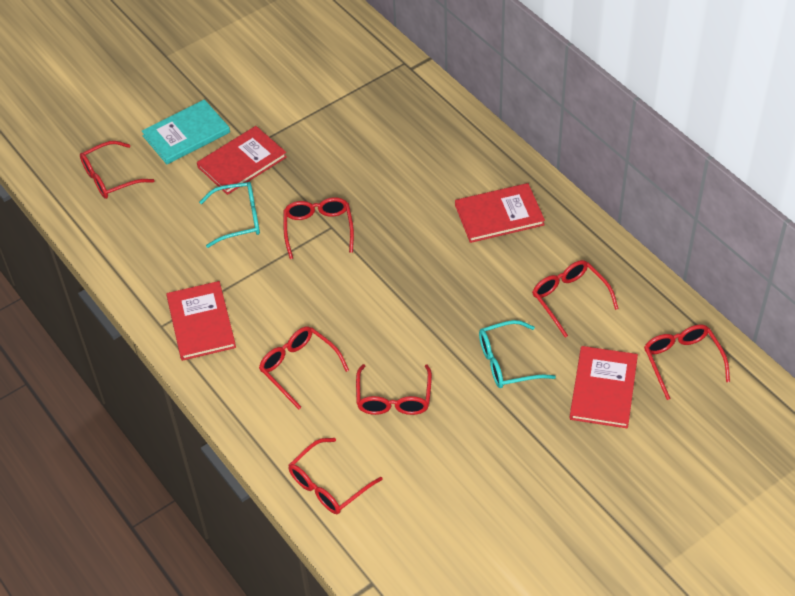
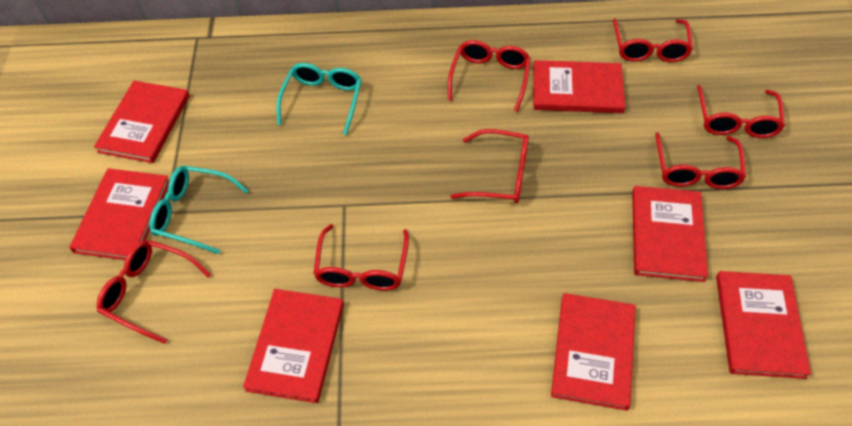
red book: [166,281,236,361] [197,126,287,195] [455,183,545,243] [570,346,638,428] = 4 -> [69,168,169,260] [94,81,190,163] [243,289,344,403] [533,60,625,113] [551,293,636,411] [632,186,708,282] [716,271,811,379] = 7
turquoise book: [142,99,230,164] = 1 -> none = 0

